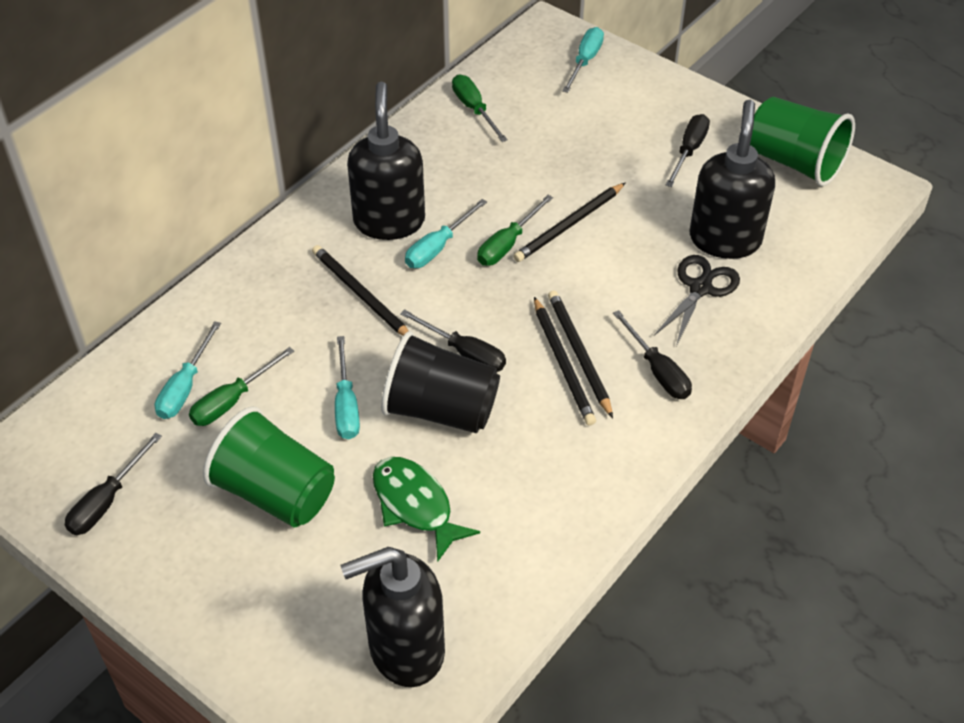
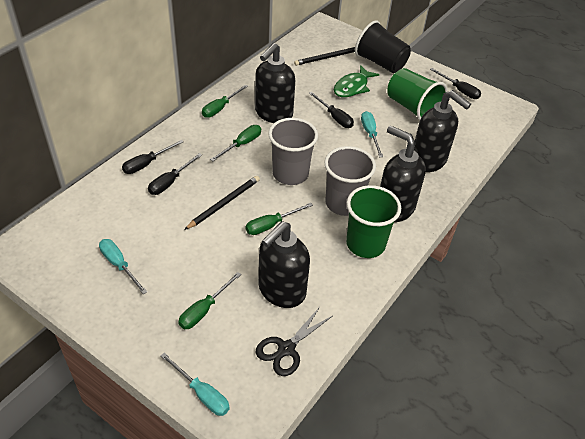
black pencil: [312,245,409,336] [514,183,625,262] [534,297,596,426] [548,291,613,418] = 4 -> [184,176,260,230] [294,47,355,66] = 2
black soap dispenser: [340,547,445,687] [347,82,425,240] [690,100,775,259] = 3 -> [255,43,295,123] [259,221,310,308] [380,126,426,222] [414,90,471,172] = 4
green screwdriver: [189,347,294,426] [452,75,508,142] [477,195,553,266] = 3 -> [178,272,241,329] [202,84,248,118] [210,125,261,161] [246,203,313,235] = 4
grey cup: none = 0 -> [268,118,318,185] [324,146,376,216] = 2
turquoise screwdriver: [155,321,221,419] [335,336,360,439] [405,199,487,268] [562,27,604,93] = 4 -> [99,239,147,294] [161,353,230,416] [361,111,383,157] = 3

